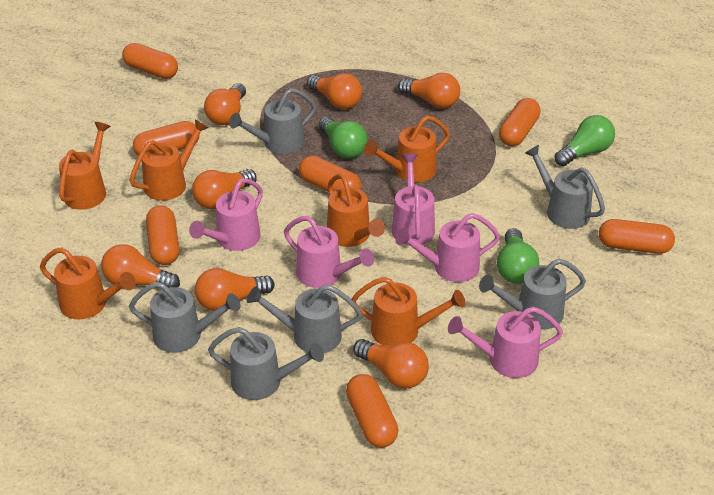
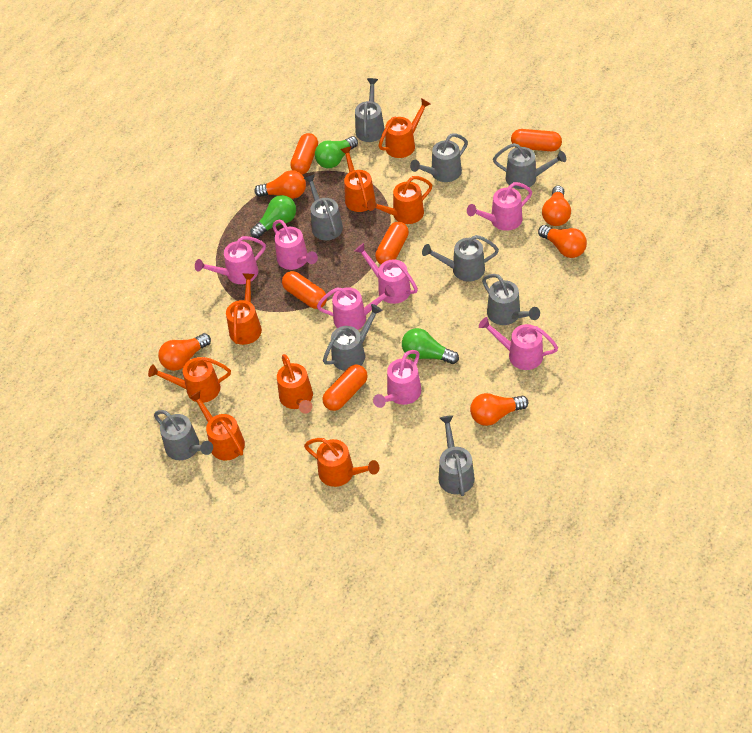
grey watering can: [129,282,241,353] [208,327,324,400] [229,88,316,154] [247,285,362,353] [479,259,586,330] [525,145,605,229] = 6 -> [154,410,213,460] [304,174,343,240] [323,304,383,371] [355,78,384,142] [410,133,468,182] [422,235,499,282] [438,415,475,496] [482,274,540,325] [493,143,566,189] = 9
orange capsule: [122,43,178,79] [133,121,200,156] [146,206,179,265] [299,156,362,192] [346,374,398,448] [499,98,541,146] [599,219,675,254] = 7 -> [282,271,327,309] [290,133,318,175] [323,365,368,411] [375,222,409,264] [511,129,562,151] = 5
orange light bulb: [101,244,180,288] [192,169,257,209] [195,268,274,311] [204,83,246,125] [307,73,362,109] [353,339,429,388] [398,73,460,109] = 7 -> [158,333,211,371] [254,170,306,199] [470,393,528,426] [538,225,587,258] [542,186,571,226] = 5
orange watering can: [40,247,136,319] [59,122,110,210] [130,119,208,201] [327,174,385,247] [352,277,466,345] [364,116,450,182] = 6 -> [148,357,231,403] [189,391,245,461] [226,273,262,345] [277,354,313,414] [304,438,379,487] [340,146,375,212] [367,176,432,224] [379,98,431,158] = 8
pink watering can: [189,178,263,251] [284,216,374,288] [391,154,435,246] [395,213,500,282] [448,307,563,378] = 5 -> [195,236,266,284] [272,219,318,270] [317,285,395,330] [355,243,418,304] [373,350,421,408] [467,182,532,231] [479,317,558,370] = 7

